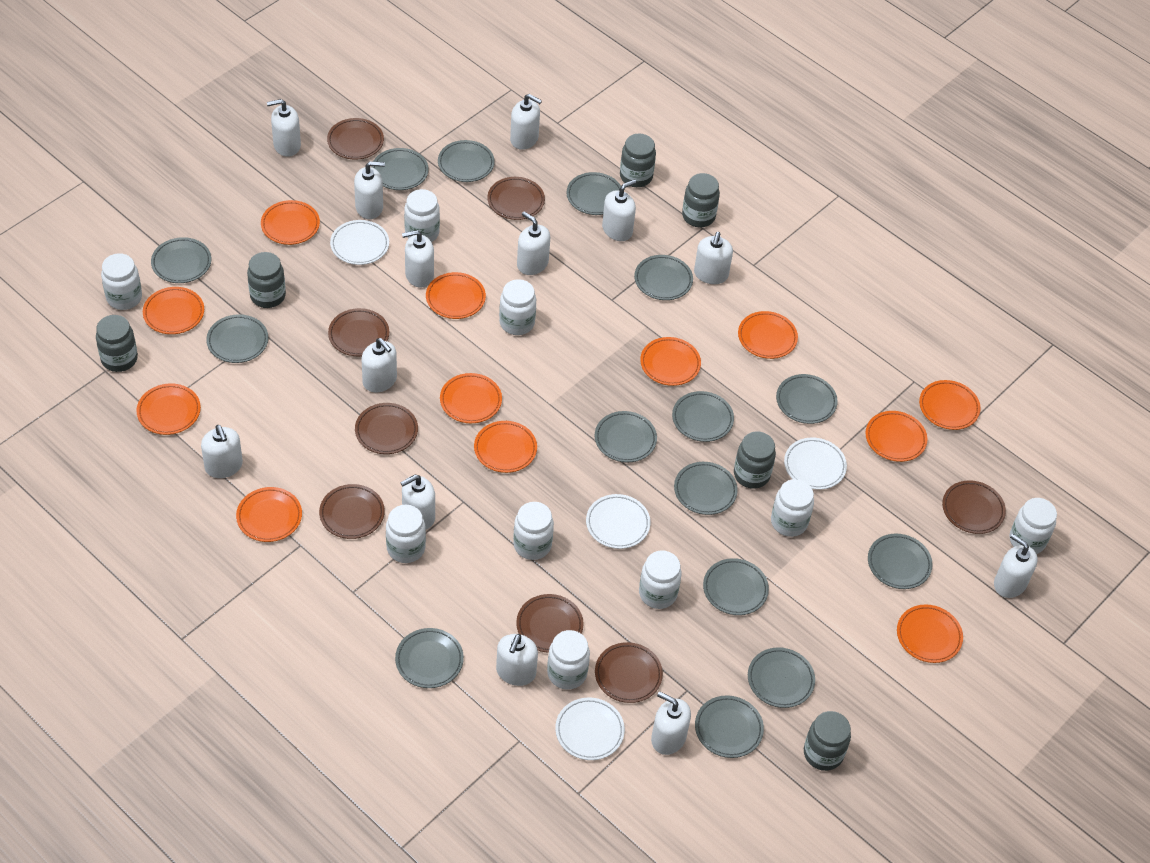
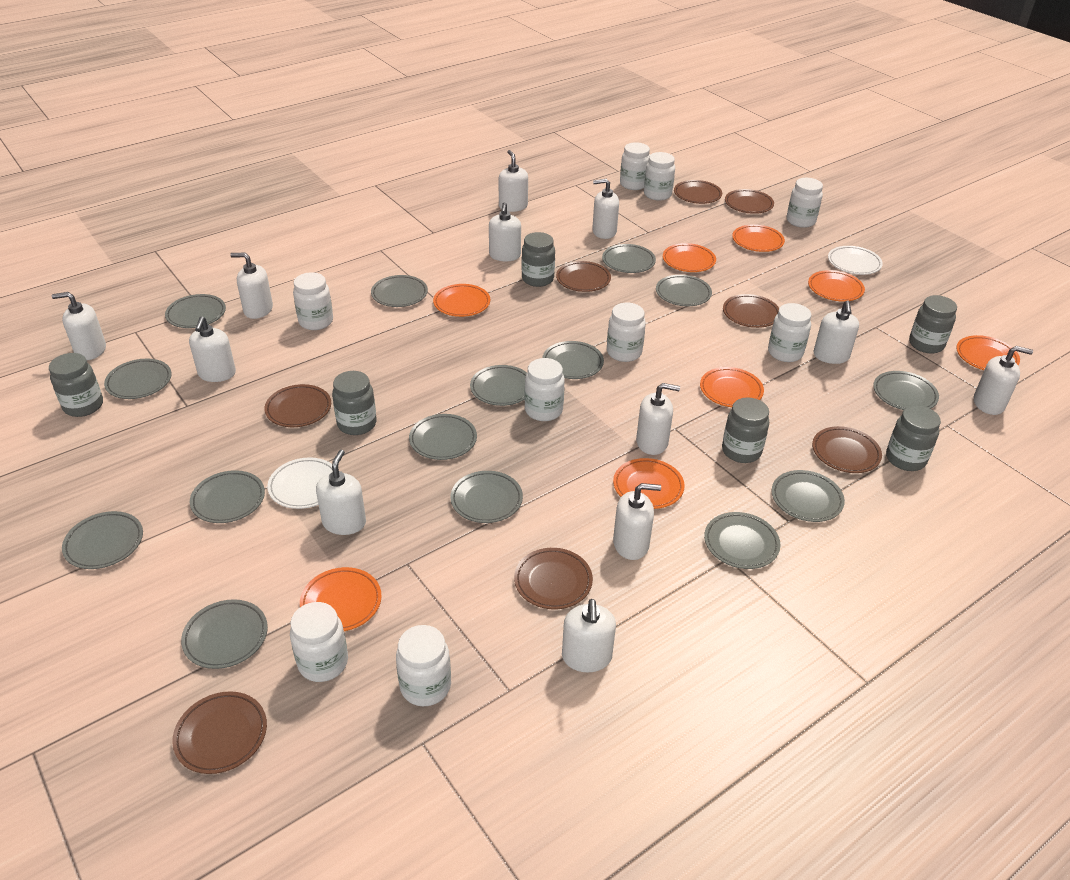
orange plate: [137,383,201,435] [143,287,204,334] [236,487,302,542] [261,200,320,245] [426,272,486,319] [440,373,502,423] [474,421,537,473] [640,337,701,386] [738,311,798,359] [865,411,927,462] [897,605,963,663] [919,380,981,430] = 12 -> [300,567,382,631] [433,284,490,317] [613,458,684,509] [663,243,716,272] [700,367,764,407] [732,224,785,252] [808,270,865,302] [956,335,1020,370] = 8
white plate: [330,220,389,265] [555,697,625,760] [586,494,650,549] [784,438,847,490] = 4 -> [267,457,333,509] [828,246,883,275] = 2
white soap dispenser: [201,425,243,478] [267,99,301,157] [354,161,385,219] [362,338,397,392] [400,474,435,529] [402,230,434,287] [496,634,538,686] [510,94,542,150] [517,212,550,275] [602,179,636,241] [651,692,691,755] [694,232,733,284] [994,534,1038,598] = 13 -> [52,292,106,360] [189,316,236,382] [230,253,273,319] [316,450,366,535] [489,202,521,261] [499,150,528,212] [562,599,616,672] [592,179,619,239] [613,483,661,560] [636,383,680,455] [814,300,859,364] [974,346,1033,415] = 12

